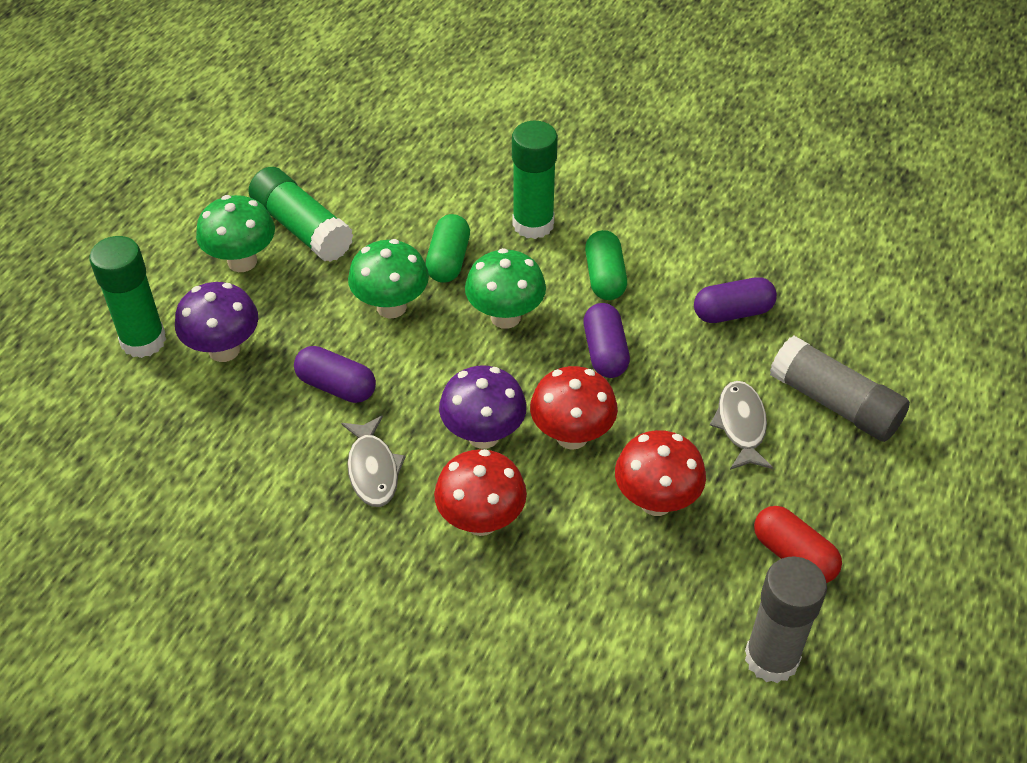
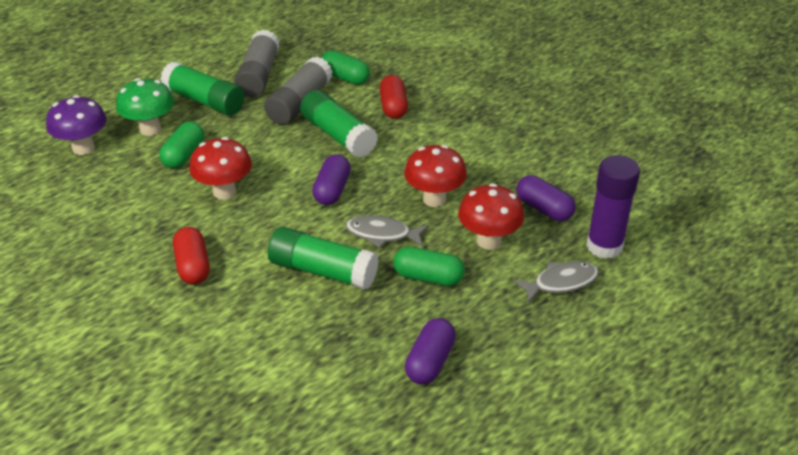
green capsule: [425,214,470,283] [585,230,627,300] = 2 -> [159,121,204,169] [321,50,370,85] [393,247,465,286] = 3
green mushroom: [196,195,275,272] [348,239,429,319] [465,248,546,329] = 3 -> [116,78,174,136] = 1
purple glue stick: none = 0 -> [586,155,640,259] = 1
purple mushroom: [175,282,258,362] [439,365,527,449] = 2 -> [46,95,107,155] = 1
red capsule: [754,506,842,583] = 1 -> [173,227,210,285] [379,75,408,119] = 2

